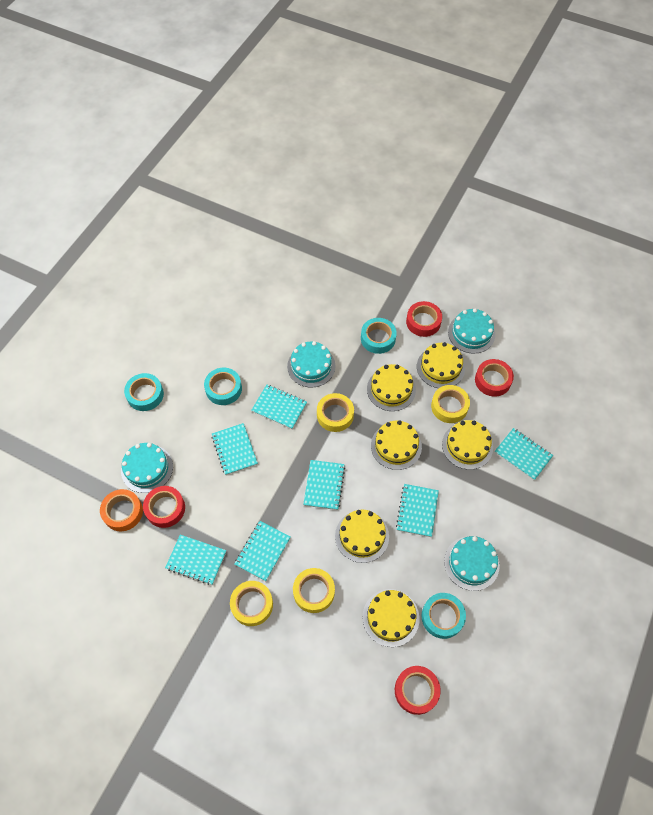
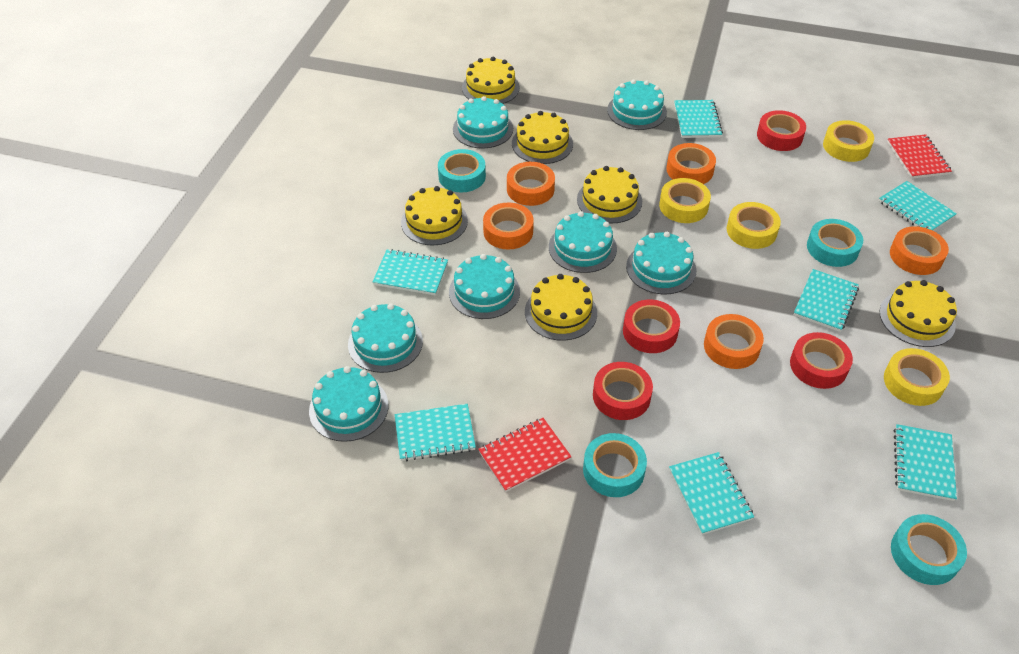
orange tape: [100,489,143,531] = 1 -> [483,203,534,249] [507,162,555,206] [666,143,716,184] [704,314,764,369] [890,226,949,275] = 5
red notebook: none = 0 -> [478,418,572,492] [887,134,952,179] = 2
turquoise cake: [121,443,173,493] [287,341,336,388] [444,536,500,591] [448,308,495,354] = 4 -> [309,366,388,442] [348,304,423,373] [449,254,520,319] [453,96,513,149] [549,211,617,273] [607,79,667,130] [626,232,696,294] = 7

